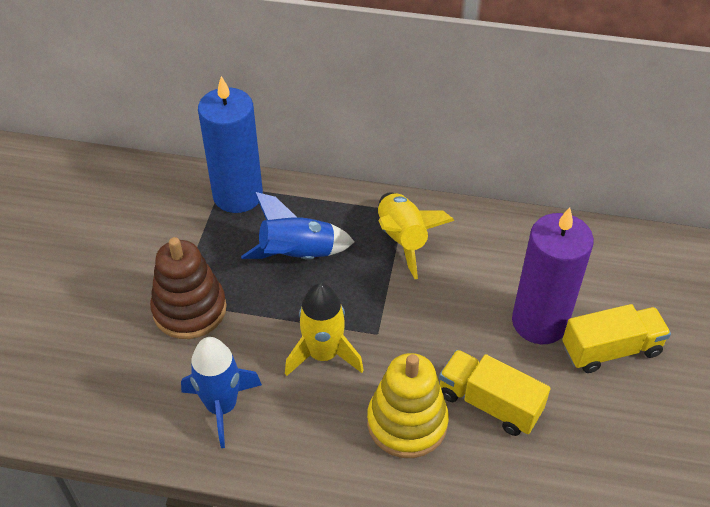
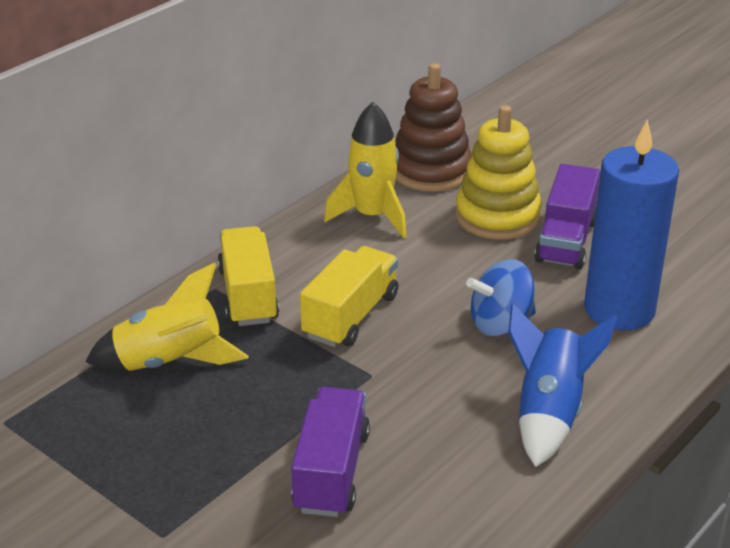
blue rocket: [181,337,262,448] [241,192,354,260] = 2 -> [508,304,617,467] = 1
blue spinning top: none = 0 -> [466,259,536,336] = 1
purple candle: [512,207,594,344] = 1 -> none = 0
purple truck: none = 0 -> [291,387,370,517] [534,164,600,269] = 2

